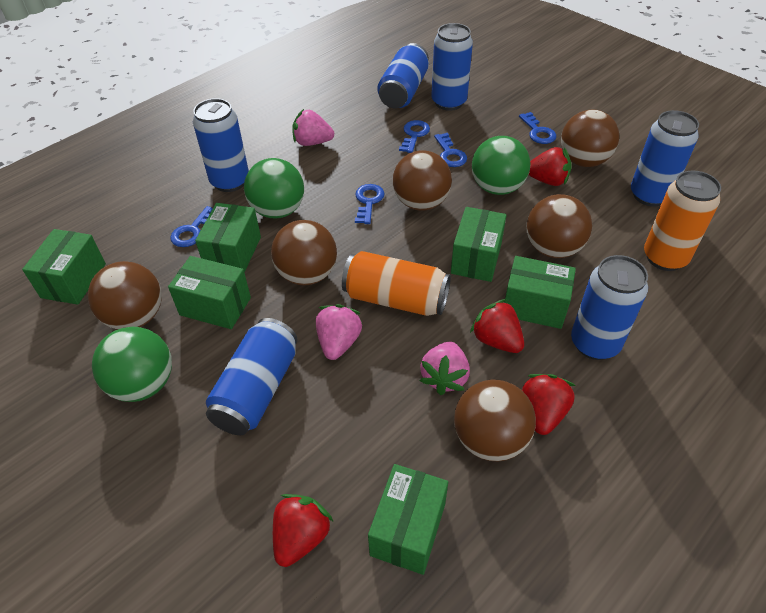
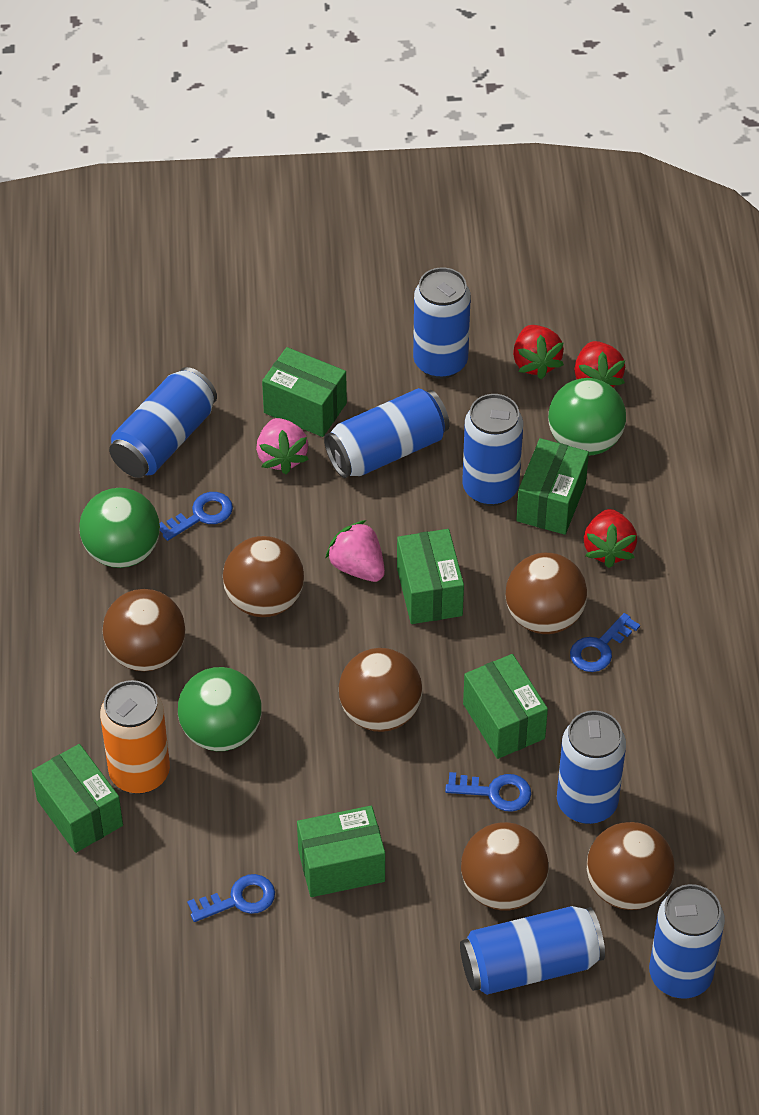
blue can: [193,98,249,192] [206,318,298,435] [377,43,429,108] [431,23,473,111] [571,255,648,360] [631,110,699,207] = 6 -> [109,367,217,478] [324,388,449,478] [413,267,471,379] [460,906,605,995] [462,394,523,506] [557,710,626,824] [649,884,725,998] = 7
blue key: [170,206,212,247] [355,184,384,224] [399,120,430,153] [434,133,467,167] [519,112,556,144] = 5 -> [160,492,233,541] [187,874,275,922] [445,772,531,812] [570,613,640,672] = 4
orange can: [342,251,451,316] [644,170,721,271] = 2 -> [100,680,170,794] = 1
pink strawberry: [293,109,334,146] [316,304,363,360] [420,342,470,395] = 3 -> [256,418,309,474] [325,520,385,582] = 2
red strawberry: [273,494,334,567] [470,299,524,353] [522,374,576,435] [529,147,572,186] = 4 -> [513,325,564,379] [574,341,625,387] [584,509,637,568] = 3

